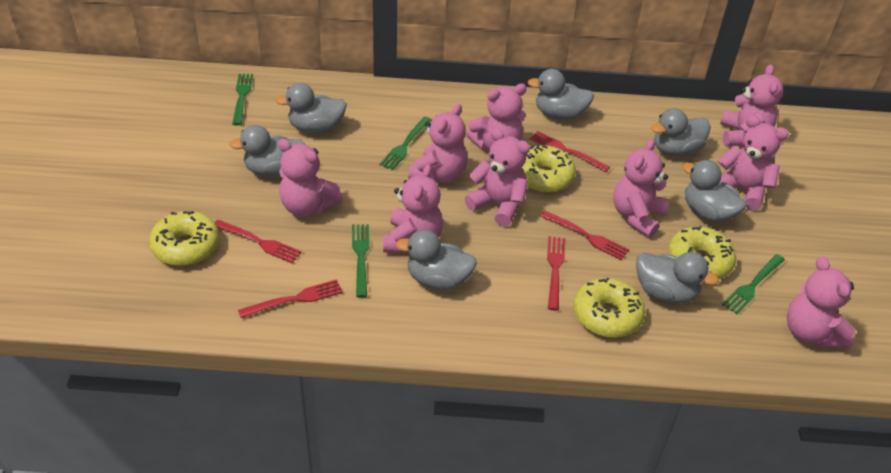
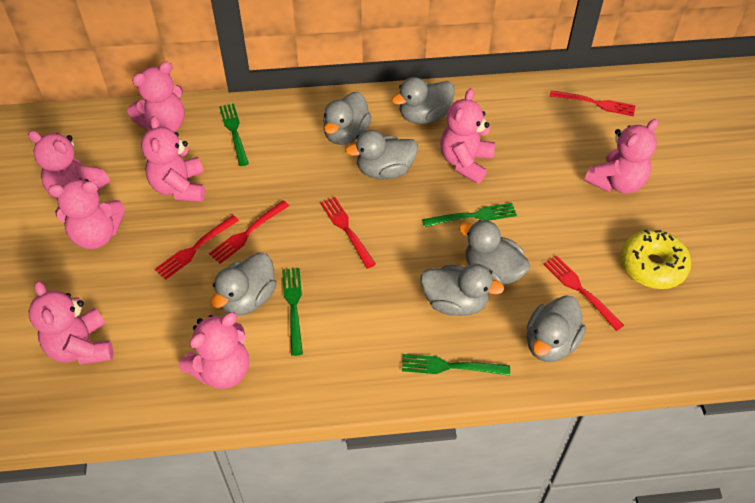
pink teddy bear: [278,139,343,217] [383,164,443,253] [408,104,467,183] [464,128,530,227] [467,84,527,151] [613,139,670,238] [718,115,788,211] [720,64,783,146] [787,256,855,348] = 9 -> [28,130,110,199] [29,281,113,365] [48,179,125,249] [127,62,184,132] [141,116,205,202] [179,312,249,389] [440,88,495,184] [584,119,658,194] = 8
yellow donut: [149,211,220,266] [522,145,576,193] [573,277,645,338] [668,226,736,279] = 4 -> [621,229,691,289] = 1

